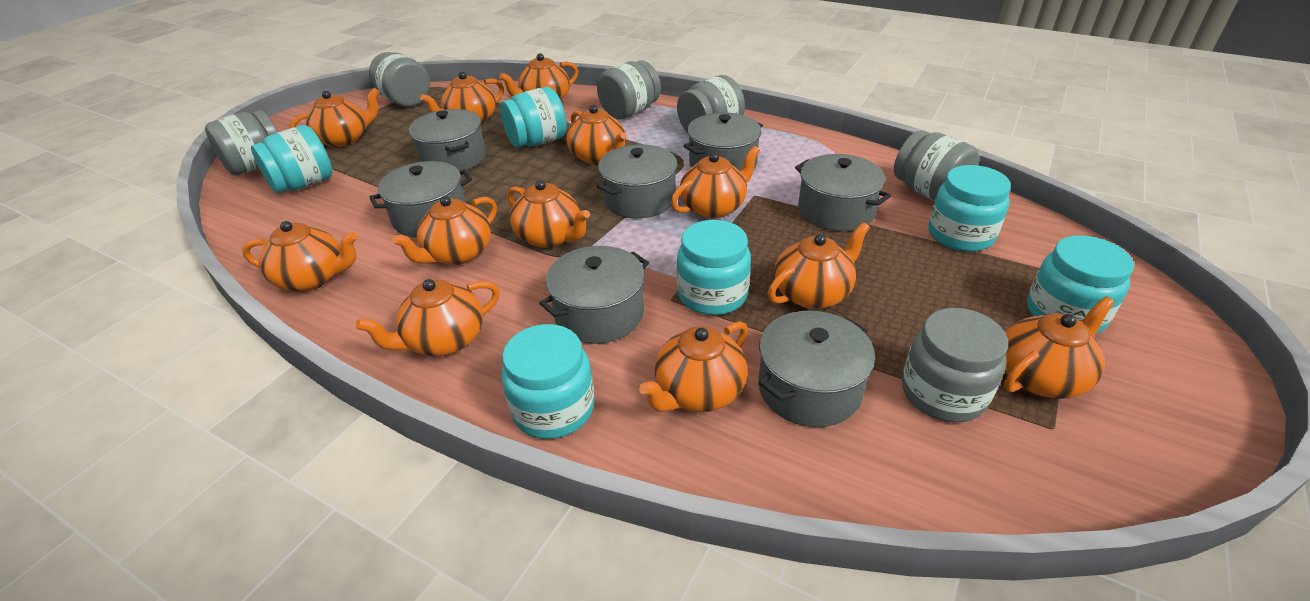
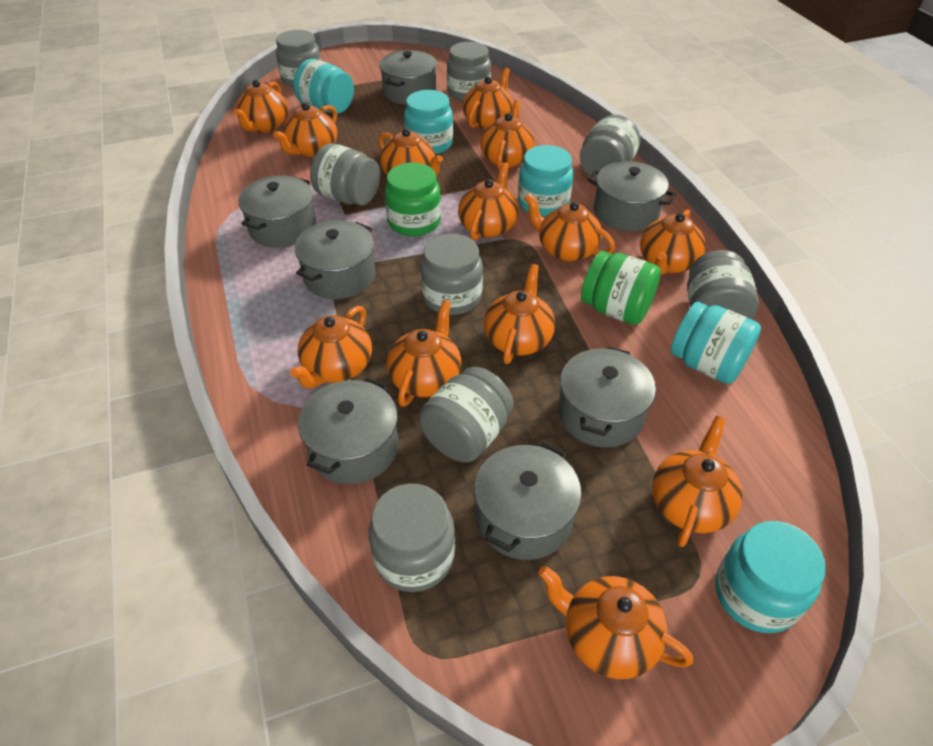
green jar: none = 0 -> [385,163,441,236] [581,251,661,325] = 2
grey jar: [205,110,278,175] [369,52,430,107] [597,61,661,120] [677,75,745,131] [894,130,980,201] [902,308,1008,422] = 6 -> [276,30,321,88] [310,143,380,205] [369,484,455,592] [419,367,514,462] [421,234,483,315] [447,42,491,101] [580,115,641,179] [687,250,759,320] = 8
orange teapot: [242,221,358,292] [289,88,379,148] [356,279,500,356] [392,196,497,265] [420,72,504,124] [499,53,578,100] [507,180,590,248] [567,105,627,165] [639,321,748,412] [671,146,760,219] [768,222,870,309] [1004,296,1115,399] = 12 -> [234,80,288,133] [273,103,337,157] [290,306,372,389] [379,129,443,177] [387,300,461,407] [458,162,518,241] [462,68,513,129] [480,100,534,169] [484,264,555,364] [524,193,615,262] [539,566,693,679] [640,209,706,275] [652,416,743,547] = 13
turquoise jar: [251,125,333,193] [500,87,567,147] [501,324,594,439] [677,220,751,315] [928,165,1011,252] [1027,235,1134,334] = 6 -> [294,59,354,114] [404,90,453,155] [518,145,574,217] [671,302,761,384] [715,521,826,633] = 5

